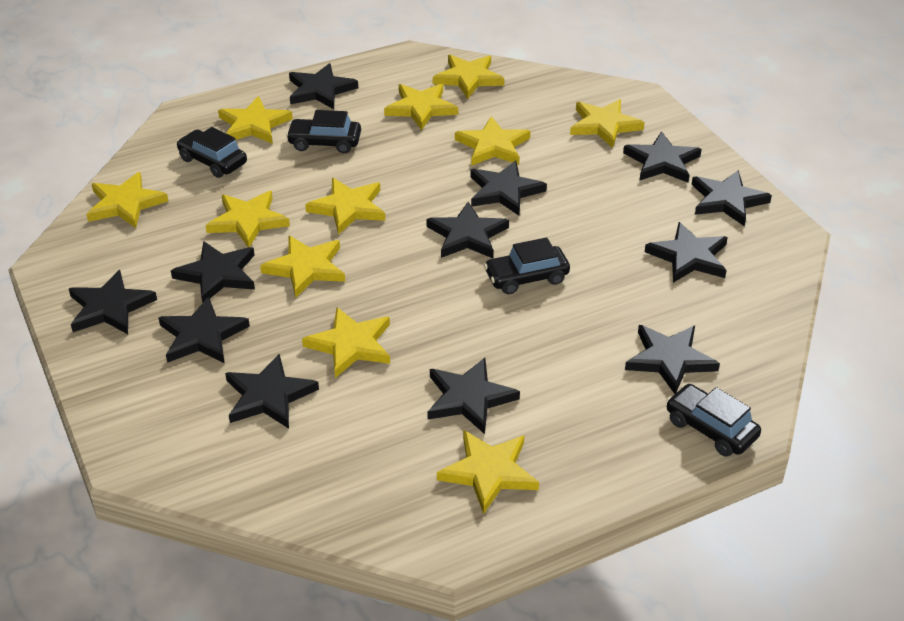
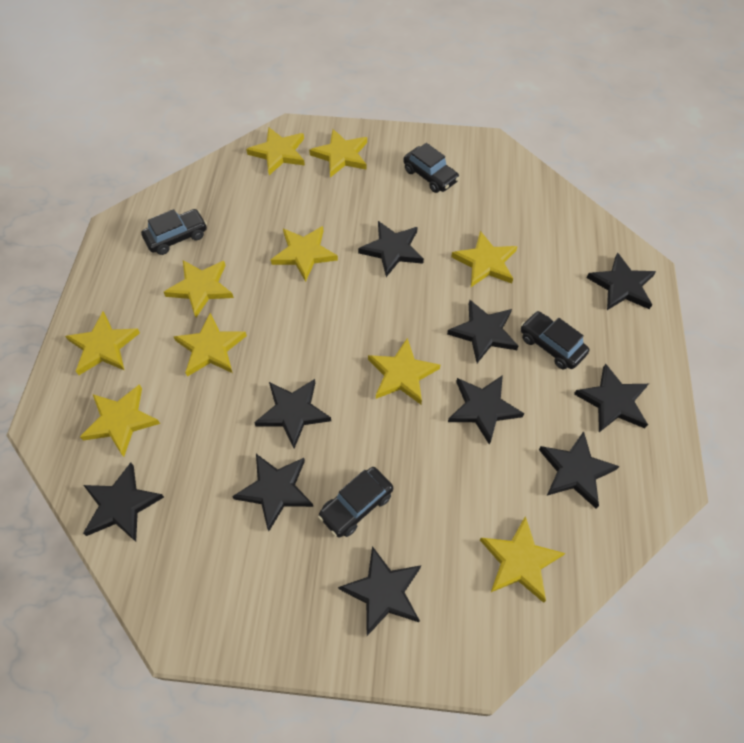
black star: [69,270,157,334] [158,296,250,363] [171,241,255,303] [225,354,319,429] [289,63,358,109] [426,202,509,258] [428,358,520,434] [470,161,547,216] [623,132,702,183] [625,325,720,394] [645,222,728,283] [692,170,772,226] = 12 -> [83,463,164,542] [232,454,313,531] [254,379,331,448] [338,546,421,636] [358,221,424,277] [447,300,518,363] [448,375,524,445] [539,431,620,509] [574,364,649,432] [587,253,656,310] = 10
yellow star: [86,172,168,228] [205,191,290,247] [218,96,293,144] [260,236,345,298] [302,307,390,378] [305,178,385,235] [384,84,458,130] [433,55,504,99] [437,430,539,514] [455,117,531,166] [570,99,645,148] = 11 -> [65,312,140,375] [80,384,160,457] [164,260,234,317] [174,313,247,377] [246,127,305,175] [271,226,338,282] [309,129,367,178] [368,338,440,404] [451,231,517,287] [480,516,565,603] = 10

